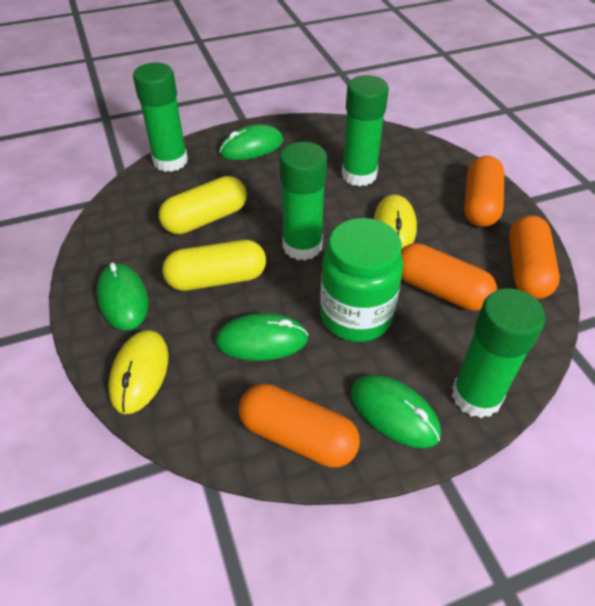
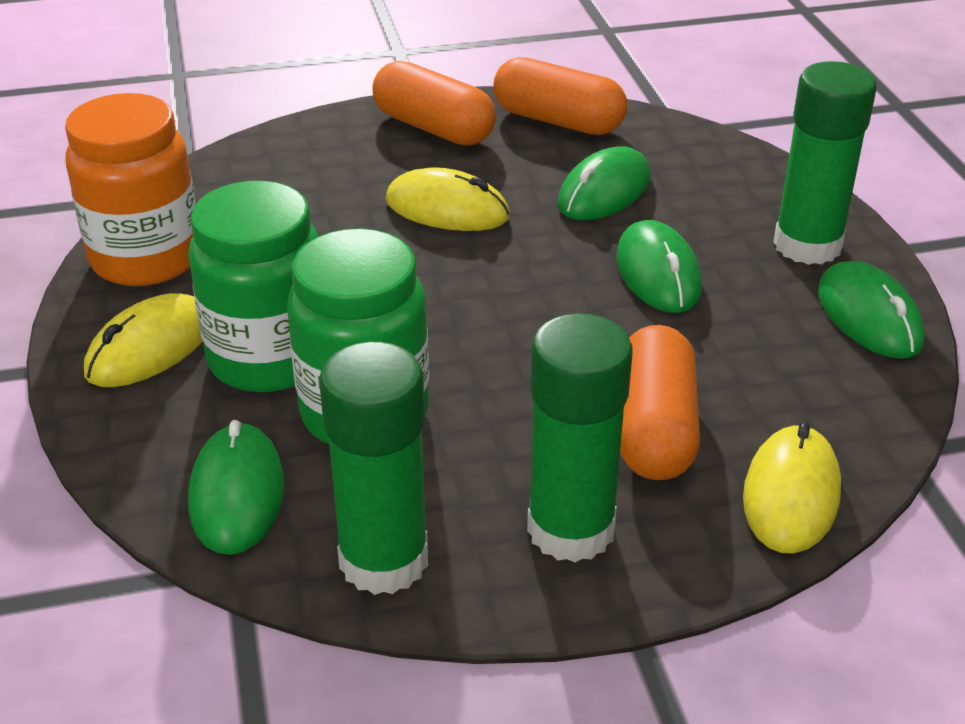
green glue stick: [133,63,188,172] [279,142,327,260] [341,75,389,186] [452,288,546,418] = 4 -> [319,342,428,595] [527,313,633,562] [773,61,877,265] = 3
green jar: [320,218,403,342] = 1 -> [188,181,318,392] [287,229,429,444] = 2
orange capsule: [239,384,360,467] [401,243,497,311] [464,156,504,227] [509,215,560,299] = 4 -> [373,61,496,146] [493,57,627,135] [620,325,700,480] = 3
orange jar: none = 0 -> [65,93,196,286] = 1
yellow capsule: [159,176,247,235] [162,240,266,291] = 2 -> none = 0
yellow mouse: [108,330,169,414] [374,194,417,248] = 2 -> [84,293,203,387] [386,168,510,231] [743,422,841,554] = 3

